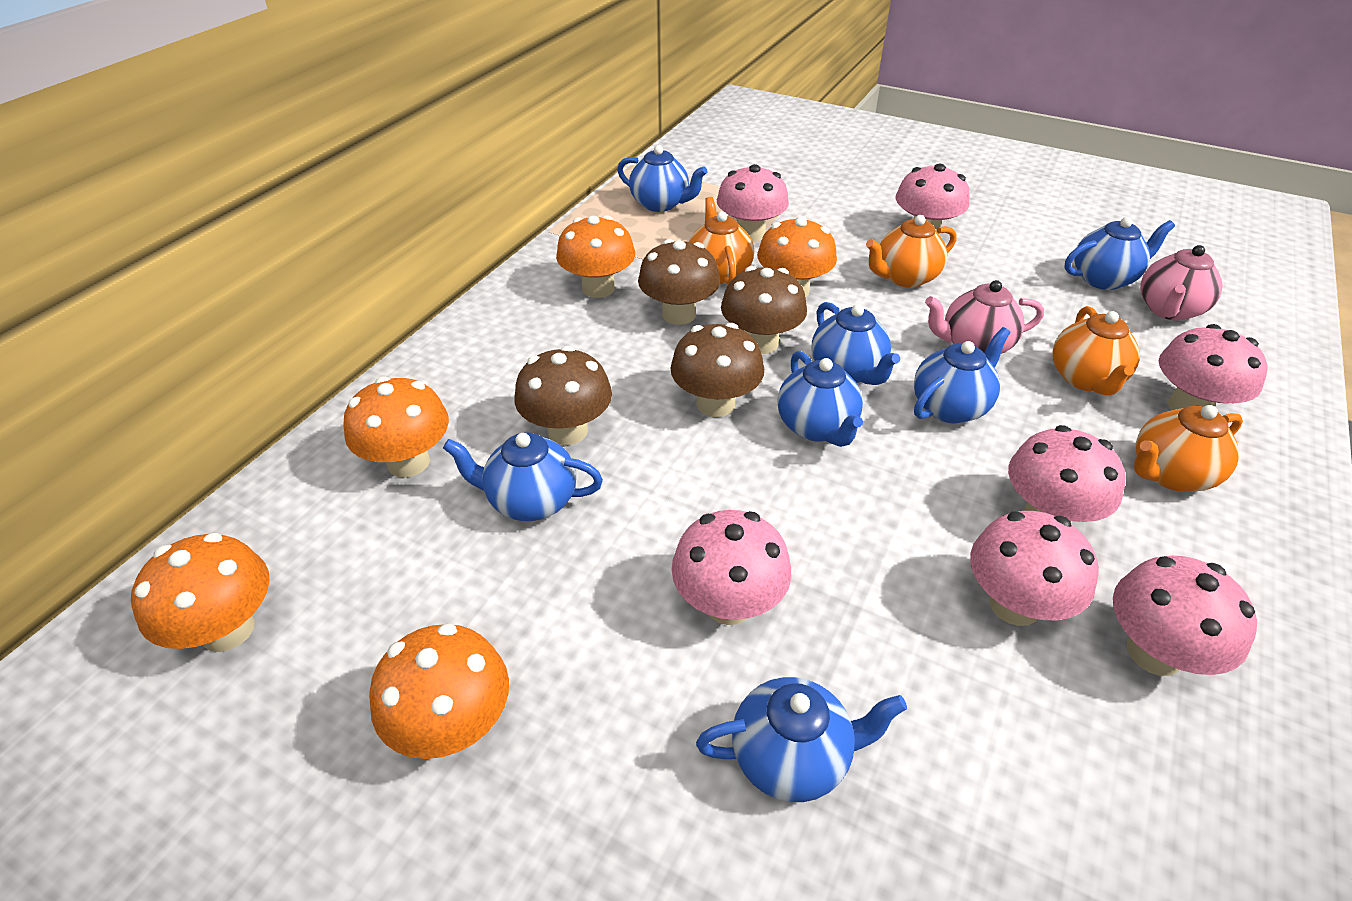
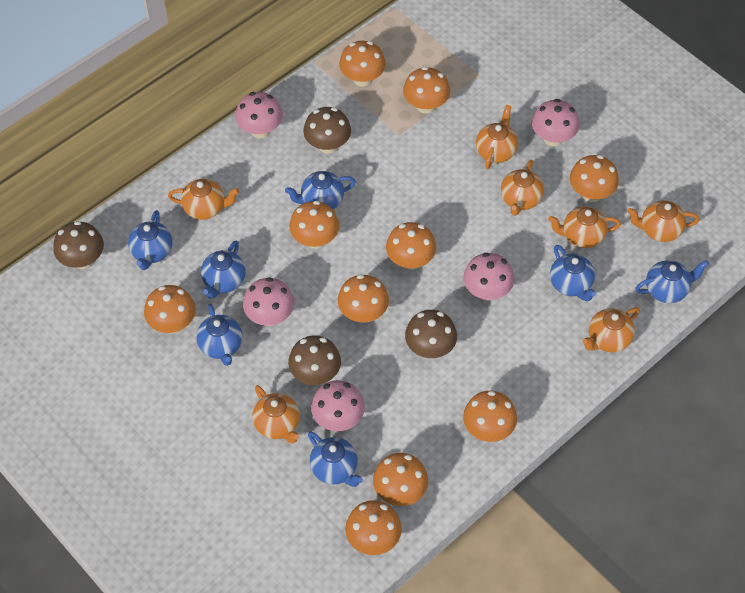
orange mushroom: [131,533,270,652] [343,376,449,478] [369,623,509,759] [556,215,635,298] [757,216,837,297] = 5 -> [144,285,196,333] [289,201,339,249] [338,274,389,323] [339,41,386,87] [345,500,402,555] [373,453,428,506] [386,222,436,270] [403,67,450,114] [463,391,517,442] [570,155,619,202] = 10
orange teapot: [689,197,754,284] [866,215,957,288] [1052,306,1140,395] [1134,405,1243,492] = 4 -> [168,179,240,220] [253,385,300,443] [476,105,518,169] [501,160,544,216] [548,206,621,248] [582,307,640,352] [627,200,700,242] = 7
pink mushroom: [672,510,791,625] [717,164,789,242] [896,164,970,235] [970,511,1099,626] [1008,425,1126,523] [1113,556,1257,676] [1159,324,1268,410] = 7 -> [235,92,283,138] [243,277,294,326] [311,380,365,431] [463,253,514,301] [532,99,579,146] = 5
pink teapot: [925,280,1044,354] [1140,245,1223,321] = 2 -> none = 0

